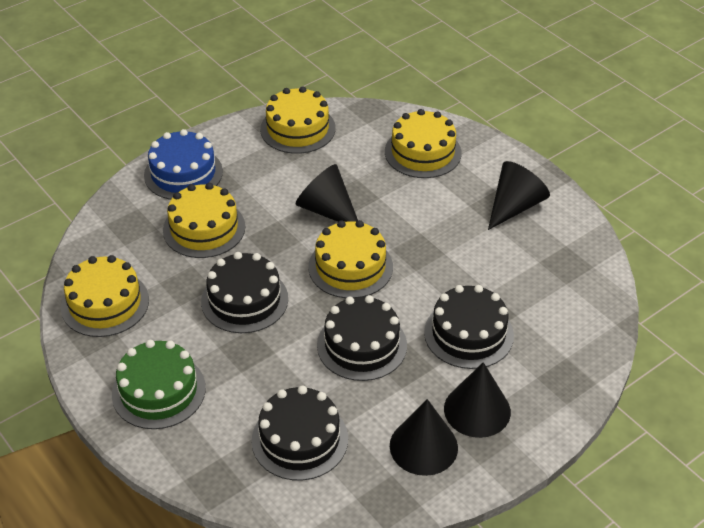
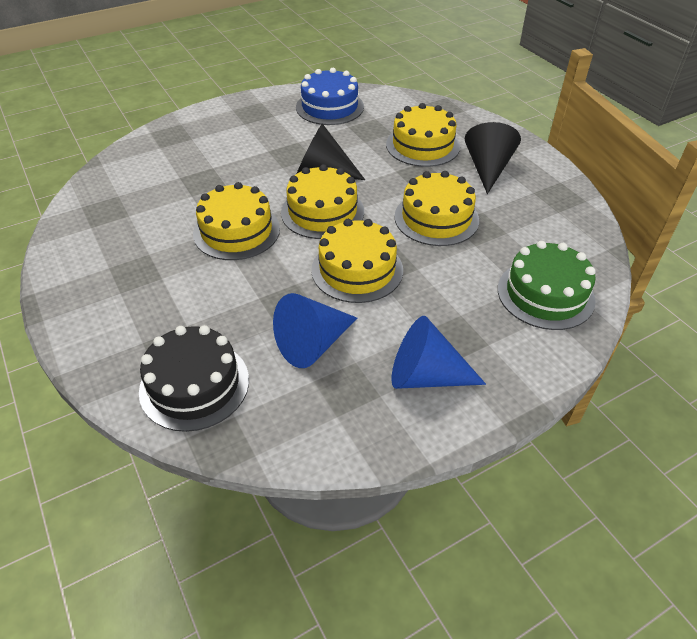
black cake: [201,252,288,333] [251,386,348,481] [317,295,407,381] [424,285,514,369] = 4 -> [139,325,249,432] = 1
black cone: [296,164,358,222] [390,399,458,476] [444,362,511,438] [488,161,550,230] = 4 -> [297,123,365,180] [465,122,521,194] = 2
blue cone: none = 0 -> [273,293,357,368] [391,316,486,389] = 2

